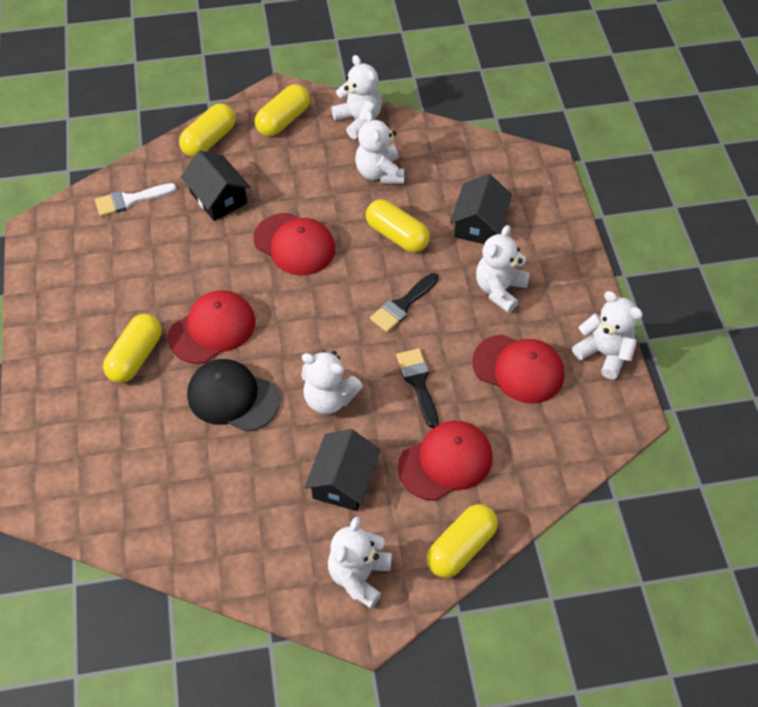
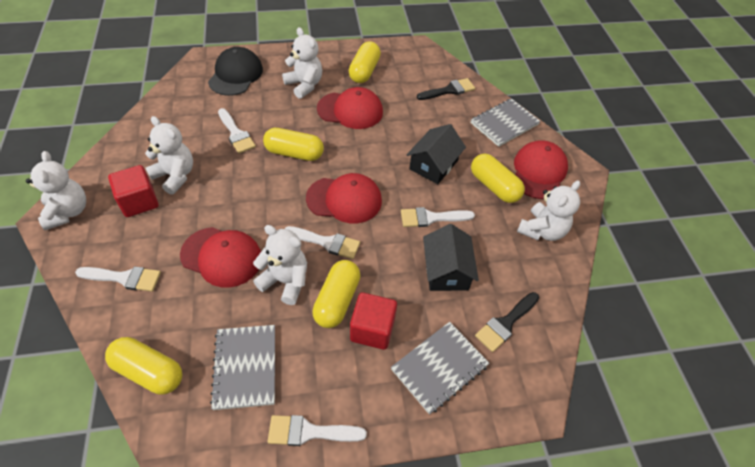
black house: [181,151,251,221] [304,429,380,511] [450,174,512,244] = 3 -> [406,124,466,184] [423,224,479,291] = 2
grey notebook: none = 0 -> [210,325,275,410] [391,322,489,415] [471,98,541,147] = 3
red cube: none = 0 -> [108,165,159,217] [350,292,397,350] = 2
white brush: [95,183,177,216] = 1 -> [75,266,161,292] [218,108,256,154] [268,415,367,446] [285,226,360,259] [401,207,475,227] = 5
white teddy bear: [301,351,363,414] [328,517,392,608] [331,55,382,139] [355,111,404,184] [476,225,530,313] [572,291,643,379] = 6 -> [26,151,86,230] [145,116,193,195] [253,225,307,305] [282,27,322,99] [517,180,581,241] = 5

